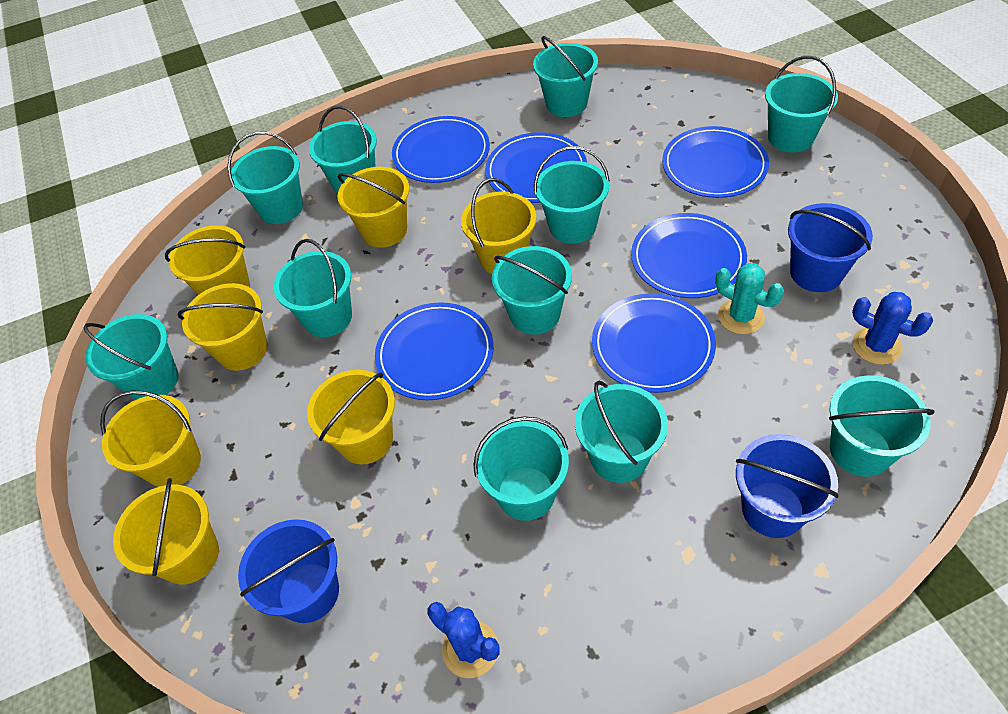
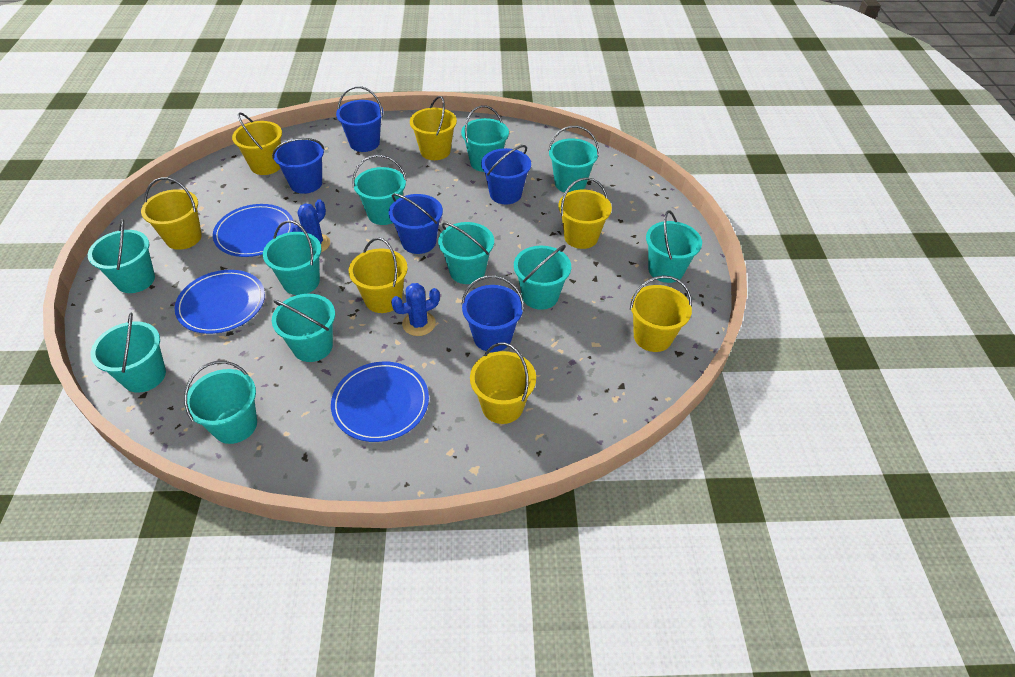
blue bucket: [238,519,339,623] [736,434,839,538] [788,203,873,292] = 3 -> [272,138,324,194] [336,86,383,152] [389,193,443,254] [462,275,524,352] [481,145,531,204] = 5
blue plate: [375,302,494,400] [392,116,490,183] [485,132,587,203] [592,293,716,393] [631,213,747,298] [662,126,769,198] = 6 -> [175,270,265,334] [213,204,294,257] [331,361,429,442] = 3
turquoise cactus: [715,263,784,334] = 1 -> none = 0

